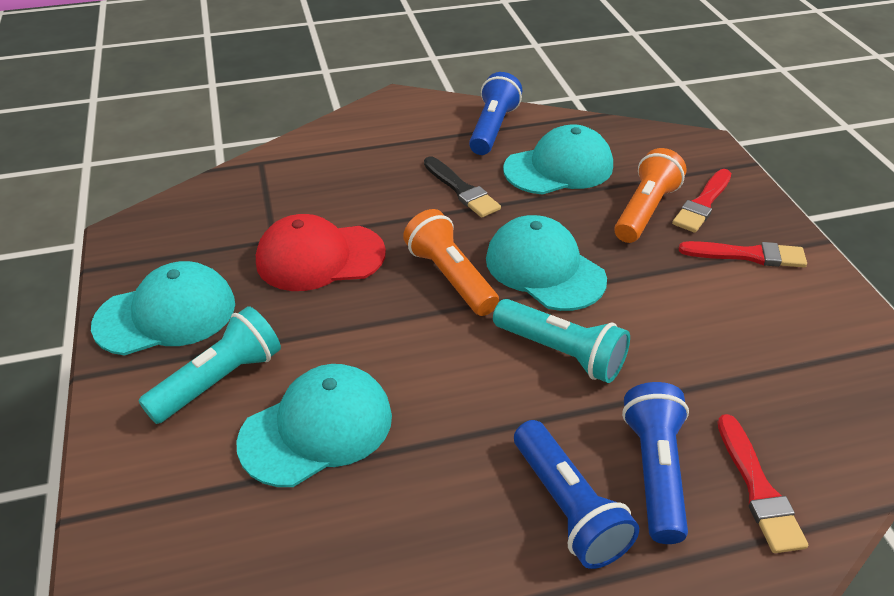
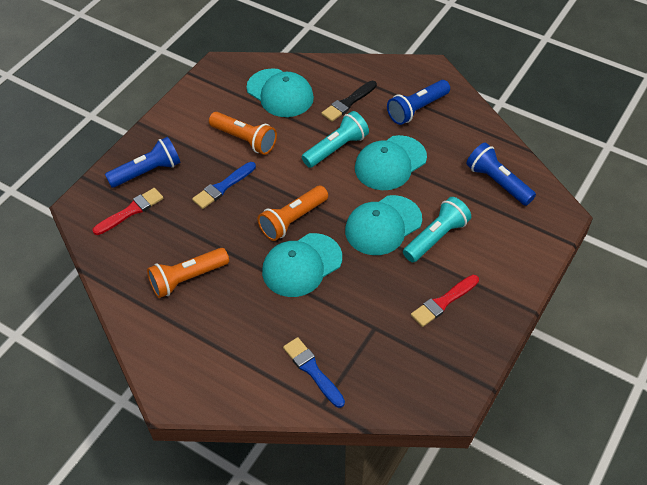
blue brush: none = 0 -> [192,162,256,209] [283,337,345,408] = 2
orange flashlight: [403,209,499,316] [614,148,687,243] = 2 -> [147,248,229,298] [209,112,277,155] [258,186,328,241] = 3
red brush: [672,169,731,233] [679,241,807,267] [717,414,808,553] = 3 -> [92,188,163,235] [411,275,479,327] = 2
red cap: [256,214,386,291] = 1 -> none = 0

